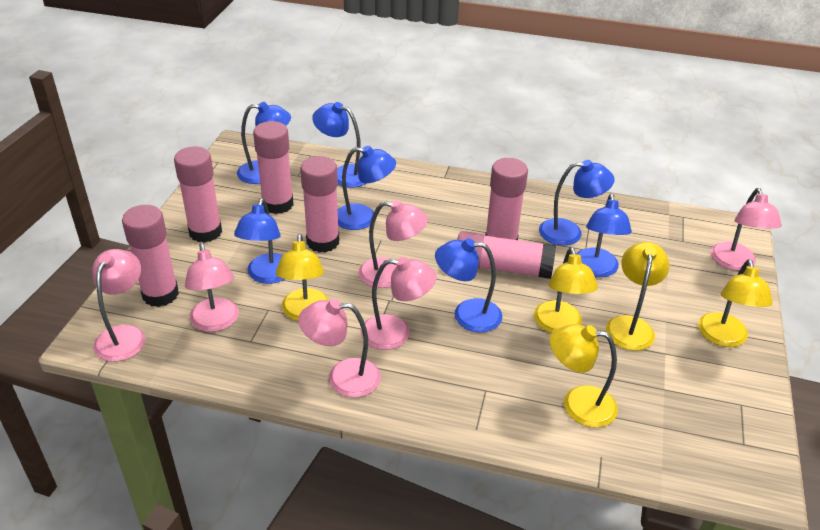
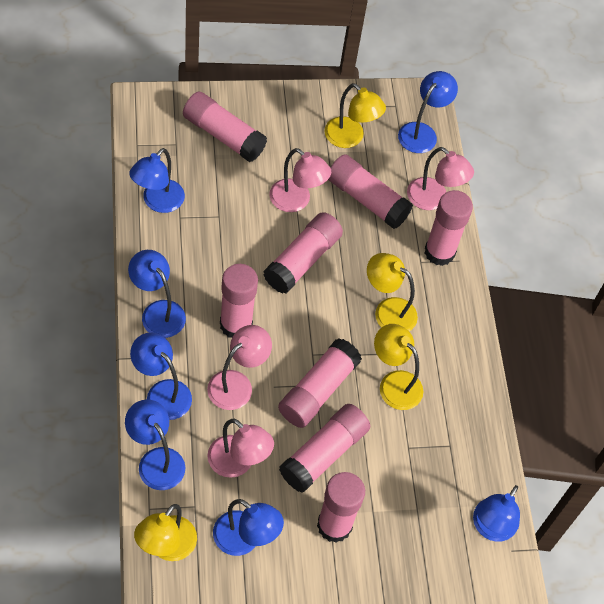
pink glue stick: [122,205,179,307] [174,146,222,243] [253,121,294,214] [300,156,339,253] [457,231,556,279] [485,158,528,240] = 6 -> [183,92,267,162] [220,264,258,338] [263,212,343,294] [278,338,362,428] [279,404,370,493] [317,472,365,543] [328,154,413,229] [425,190,473,266] = 8
pink lamp: [92,249,146,362] [185,243,239,332] [298,299,381,398] [359,200,428,288] [361,257,437,350] [711,188,782,271] = 6 -> [207,325,272,410] [208,419,274,478] [269,148,332,212] [407,147,474,210] = 4
yellow lamp: [276,234,329,321] [534,247,598,333] [550,324,618,428] [606,242,669,351] [698,259,773,347] = 5 -> [134,504,197,561] [325,83,386,148] [367,253,418,331] [374,324,423,410] = 4

